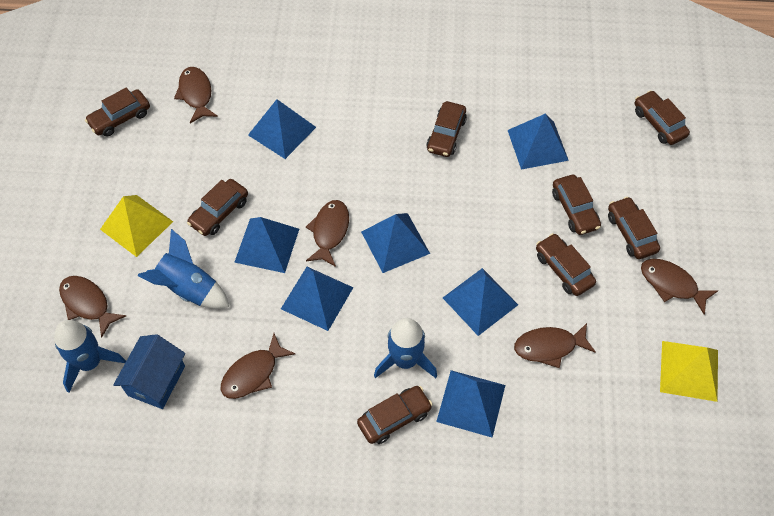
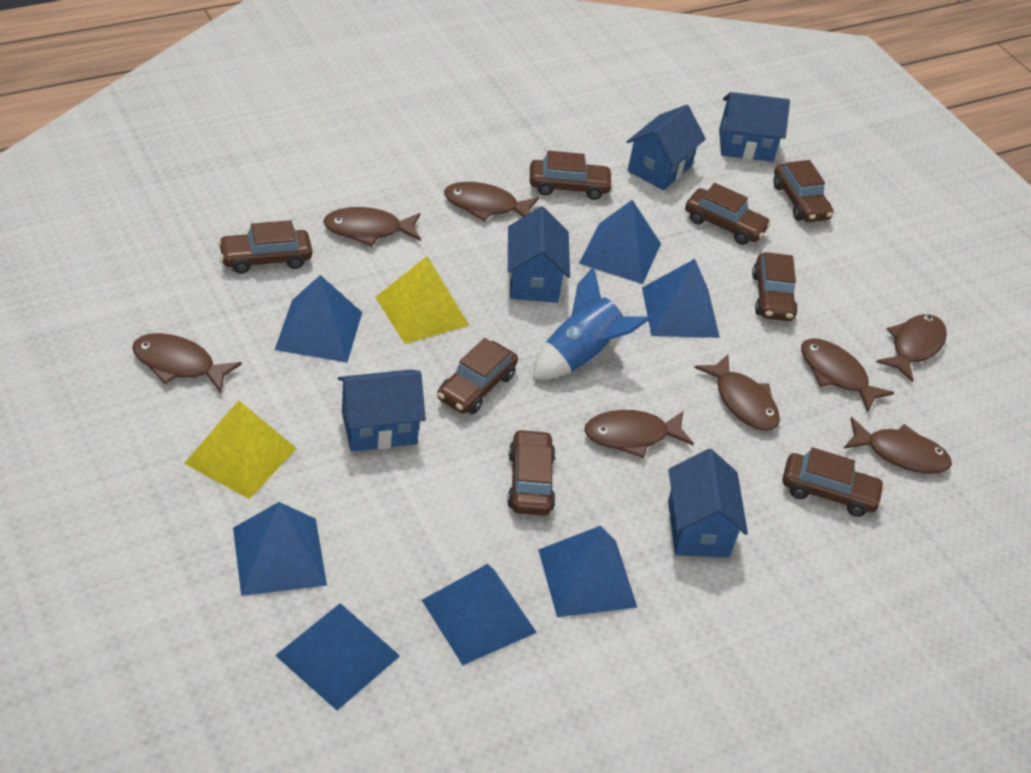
blue house: [113,334,185,409] = 1 -> [338,370,426,451] [508,207,570,303] [627,105,706,190] [668,449,748,558] [719,92,790,162] = 5
blue rocket: [54,320,126,393] [137,229,229,309] [374,318,437,378] = 3 -> [533,267,650,380] = 1
brown fish: [59,276,126,338] [174,67,218,123] [221,333,295,399] [306,200,349,267] [514,323,596,368] [641,259,718,315] = 6 -> [132,333,242,393] [323,207,421,247] [444,182,539,221] [585,410,694,458] [694,354,780,431] [801,338,894,412] [843,417,952,474] [876,314,947,382] = 8

